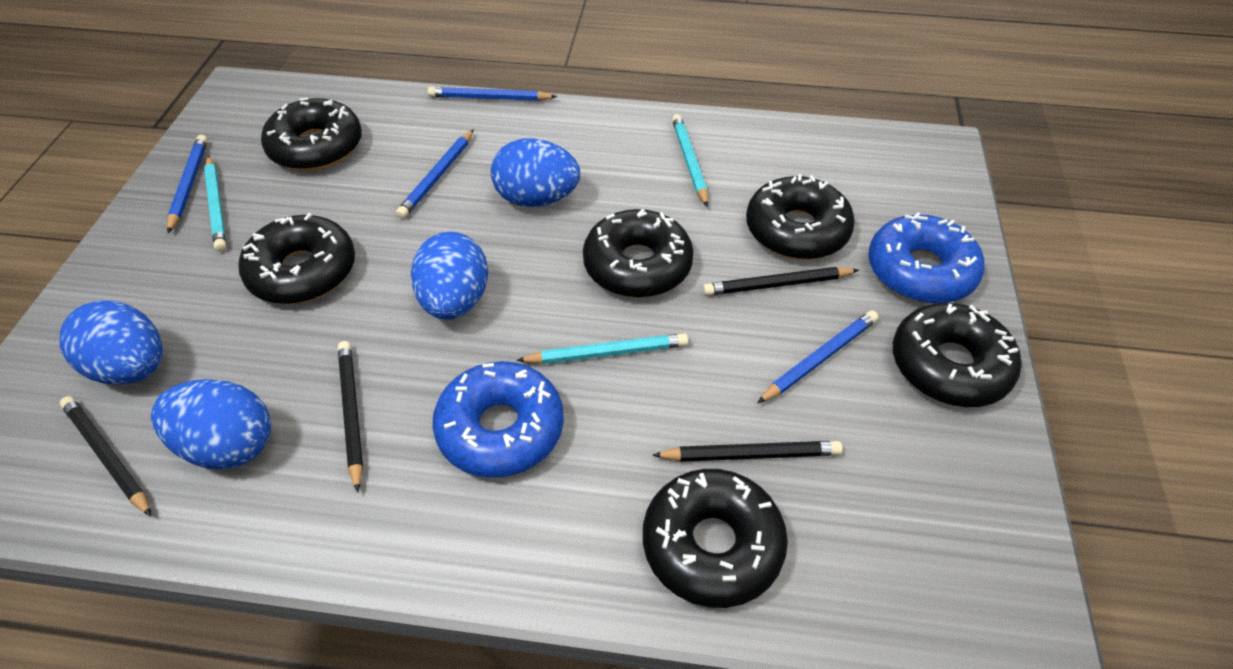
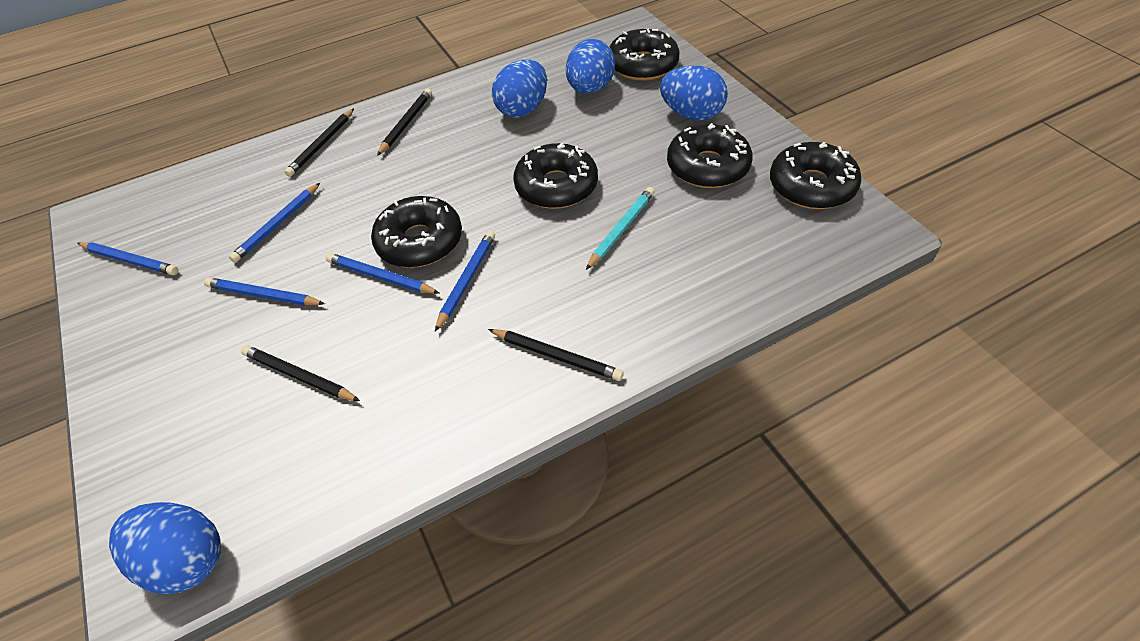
black donut: [238,213,355,304] [261,97,362,171] [583,209,694,298] [643,469,788,608] [746,174,855,260] [893,303,1022,407] = 6 -> [371,196,462,268] [513,143,598,209] [610,29,680,81] [667,123,753,188] [770,142,862,209] = 5
blue donut: [432,361,564,478] [868,212,985,304] = 2 -> none = 0
blue pencil: [167,135,208,233] [396,129,474,218] [428,87,557,101] [757,310,878,403] = 4 -> [77,242,178,275] [204,277,325,306] [229,183,320,263] [326,253,439,294] [435,231,495,331] = 5
turquoise pencil: [204,155,226,252] [516,333,688,364] [672,114,708,207] = 3 -> [586,187,655,270] = 1

